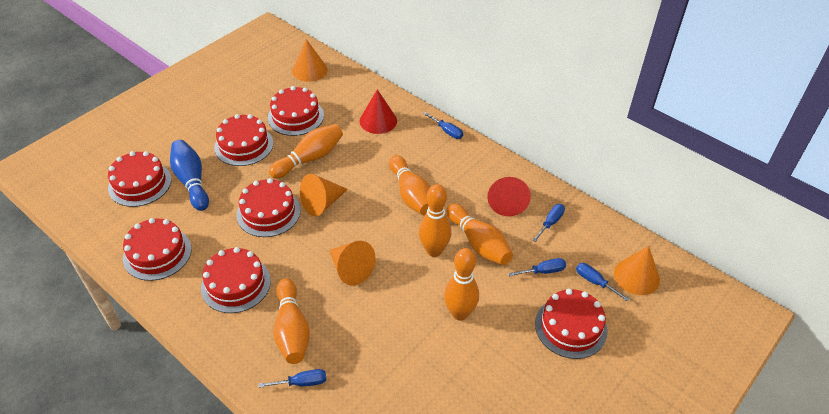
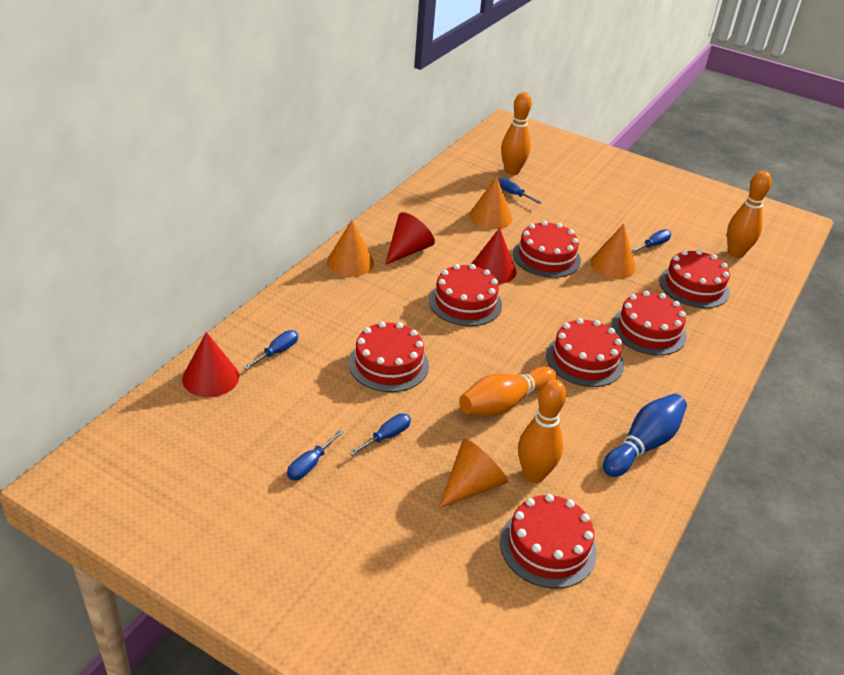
orange bowling pin: [269,124,343,179] [274,278,310,364] [389,155,430,215] [419,184,451,257] [444,248,479,321] [446,204,513,265] = 6 -> [459,366,557,416] [501,92,532,175] [518,379,566,483] [727,171,772,258] = 4
red cone: [360,89,397,134] [487,177,531,216] = 2 -> [182,332,239,397] [385,212,435,265] [471,228,516,284] = 3

